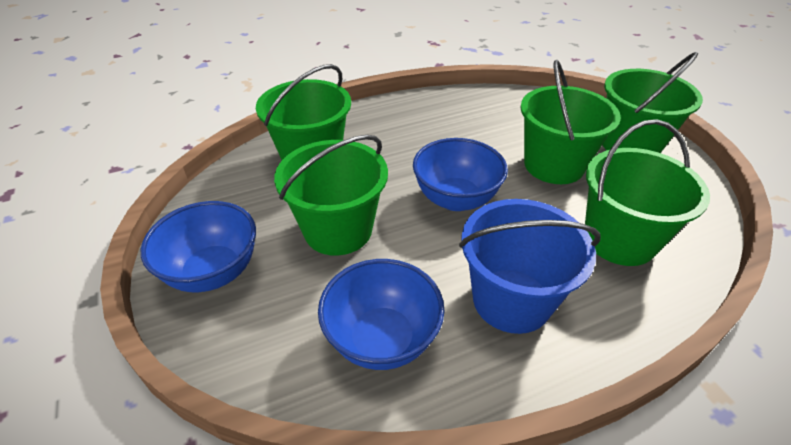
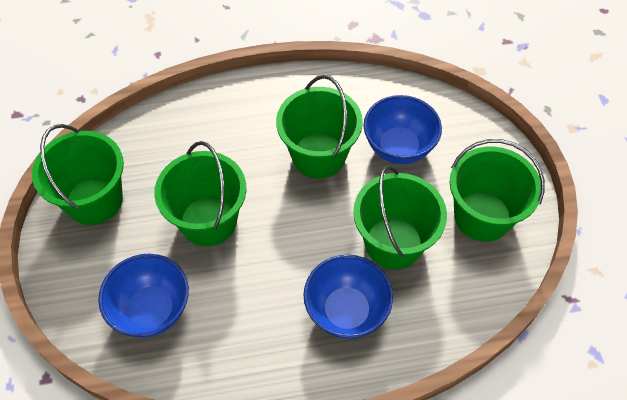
blue bucket: [459,199,600,334] = 1 -> none = 0

